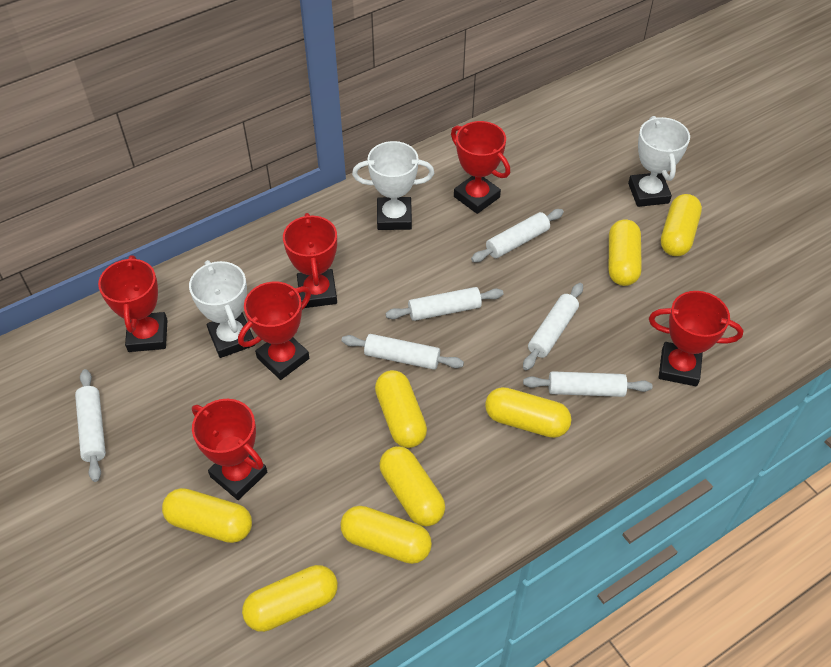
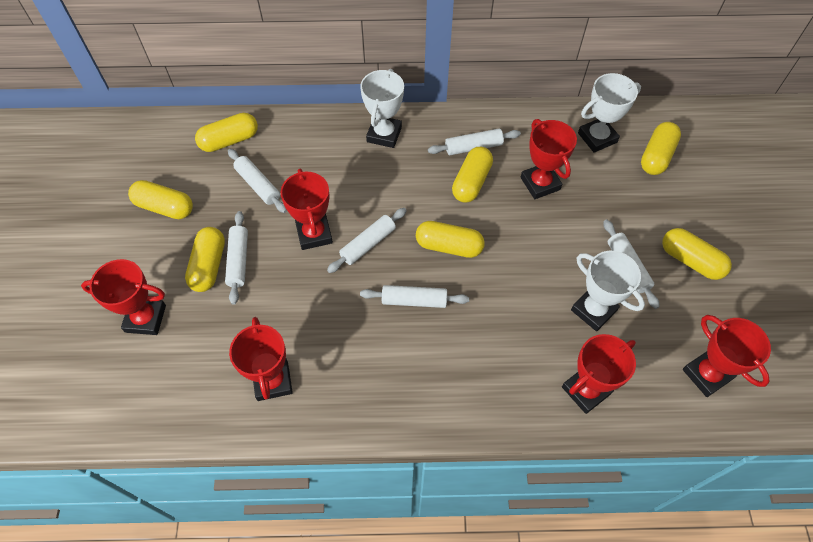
yellow capsule: [162,488,252,543] [242,565,338,632] [340,506,432,564] [375,370,427,448] [379,446,445,526] [485,387,571,438] [609,219,642,286] [661,194,702,256] = 8 -> [128,180,193,219] [185,227,225,292] [195,113,258,152] [416,221,485,258] [452,147,493,203] [641,122,681,175] [662,228,732,280] = 7

